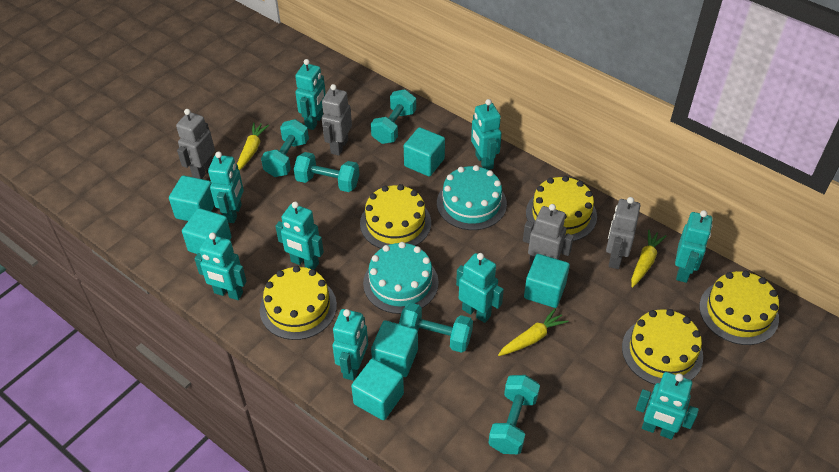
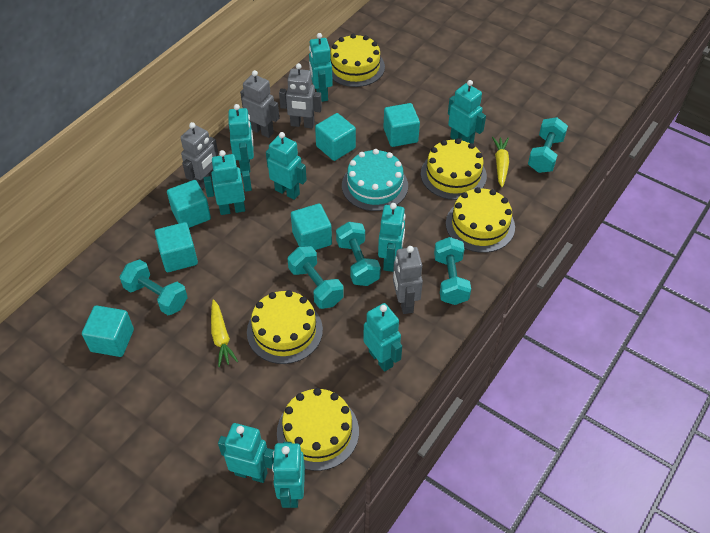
turquoise cake: [363,242,439,314] [437,165,507,230] = 2 -> [342,149,408,211] = 1
yellow carrot: [237,122,269,171] [498,308,568,356] [631,229,666,287] = 3 -> [211,299,238,367] [492,137,509,187] = 2

